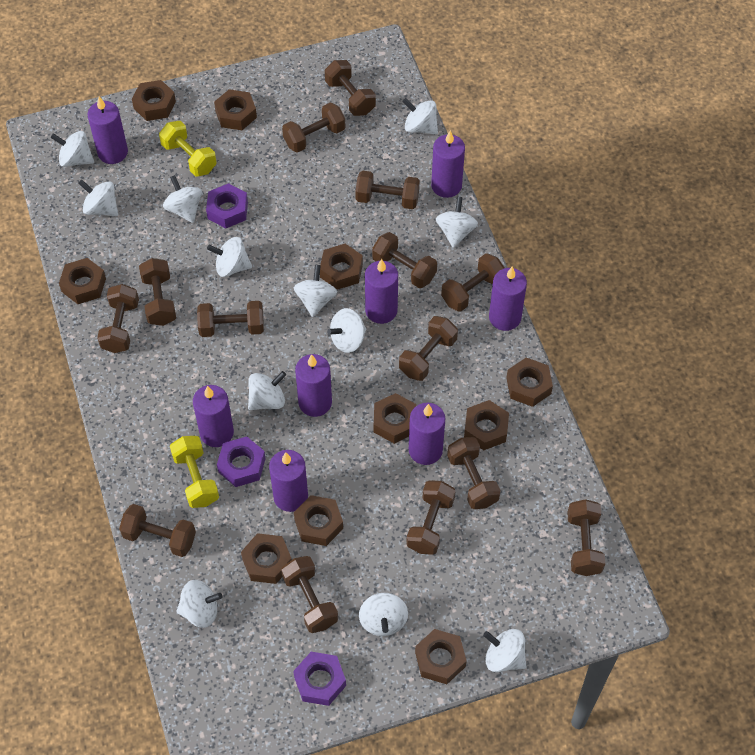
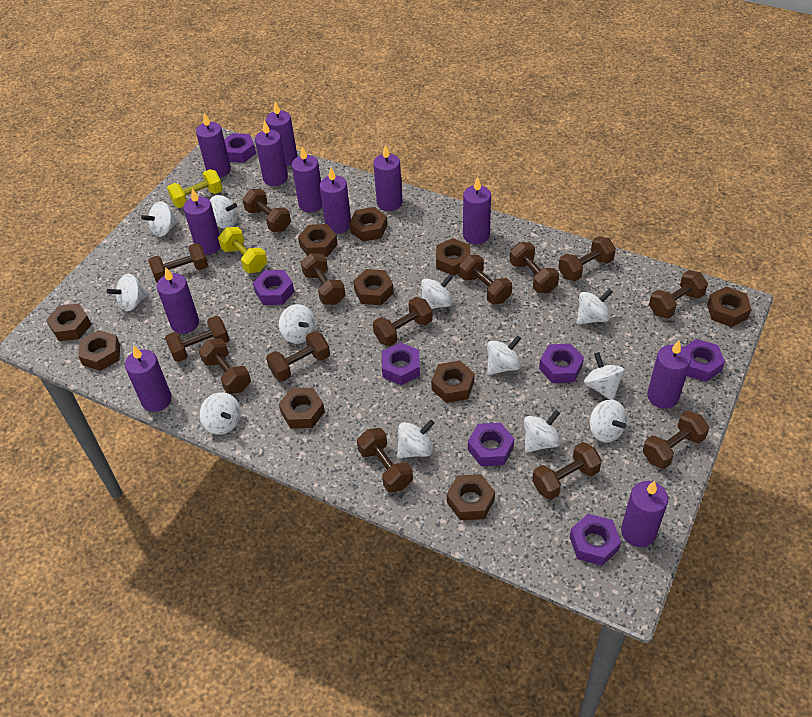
purple candle: [87,96,128,164] [193,385,234,447] [269,450,308,512] [295,354,332,417] [365,259,398,324] [409,403,445,465] [431,130,465,198] [489,267,527,331] = 8 -> [125,345,172,412] [157,267,199,334] [183,189,221,255] [196,113,231,178] [255,121,288,186] [266,102,297,166] [292,147,323,212] [320,167,351,234] [373,144,402,211] [463,177,491,244] [621,481,668,547] [647,341,691,409] = 12
purple nut: [206,183,248,228] [217,436,266,487] [293,652,346,706] = 3 -> [224,133,256,163] [253,270,294,305] [382,342,420,385] [468,423,514,466] [539,343,584,383] [570,514,621,566] [683,339,725,382] = 7

